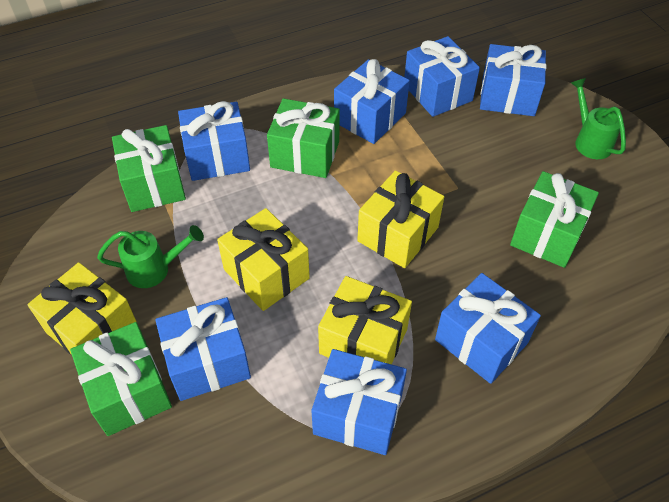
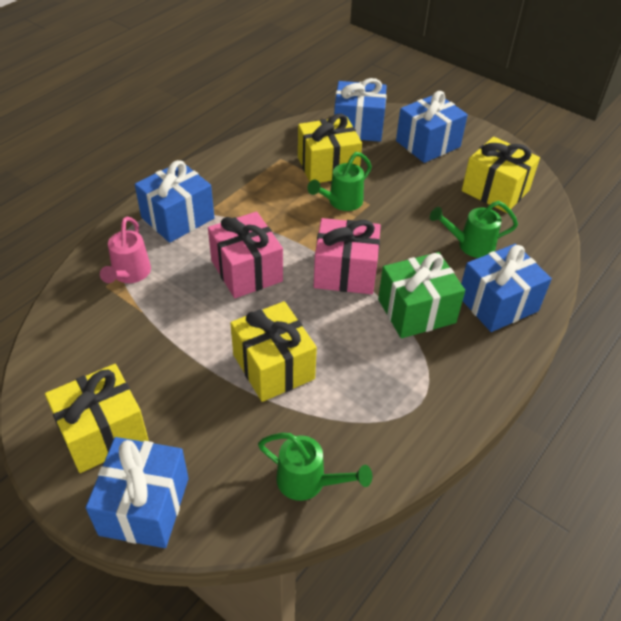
blue gift: [155,297,251,401] [178,101,250,181] [311,349,407,455] [334,59,410,144] [404,36,480,117] [435,273,541,384] [480,44,546,116] = 7 -> [86,437,189,548] [135,160,214,243] [334,78,387,142] [396,91,468,163] [461,244,552,332] = 5
green gift: [70,322,172,436] [112,125,186,212] [267,98,340,178] [510,171,599,268] = 4 -> [378,252,465,338] = 1
green watering can: [97,225,204,288] [571,78,626,159] = 2 -> [258,433,372,501] [307,152,372,211] [430,201,518,258] = 3
pink gift: none = 0 -> [208,212,283,298] [314,218,381,294] = 2
pink watering can: none = 0 -> [100,217,151,283] = 1

